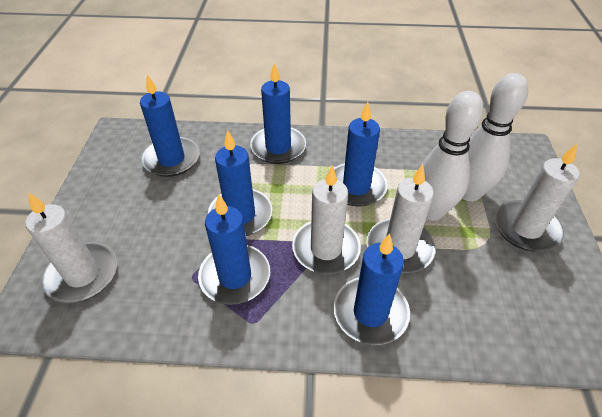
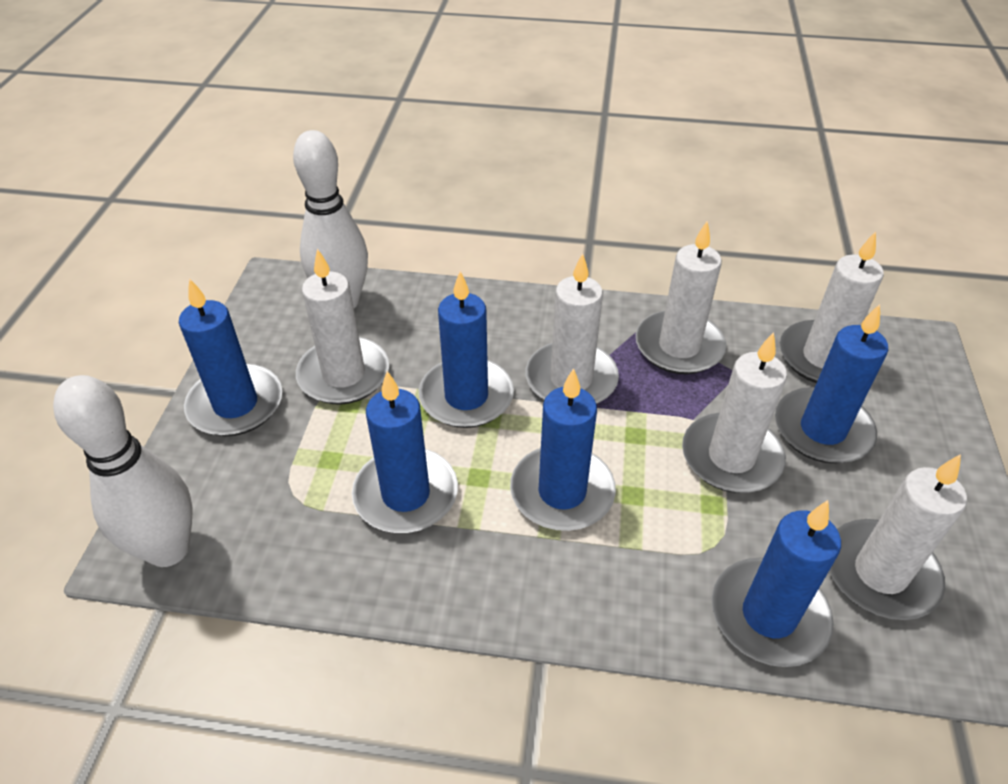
white candle: [25,192,117,303] [292,165,361,274] [366,164,436,273] [495,144,579,251] = 4 -> [296,248,389,405] [526,253,619,404] [636,221,726,374] [682,332,787,493] [780,231,884,383] [829,454,967,620] = 6

